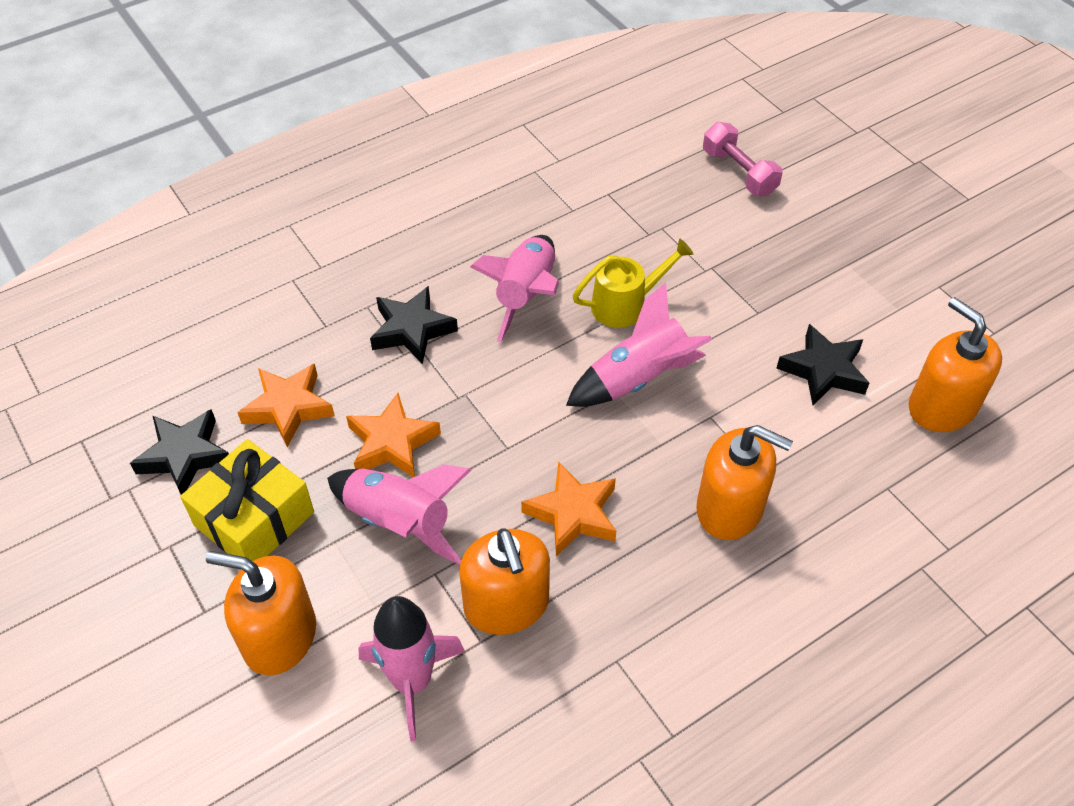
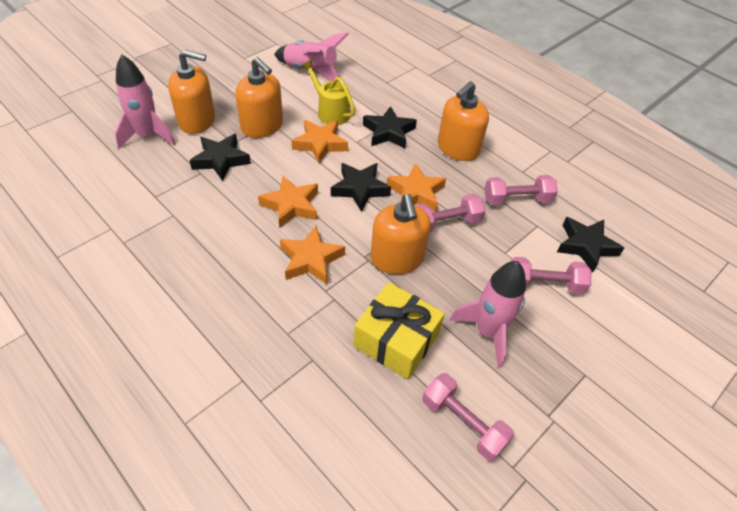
black star: [130,409,229,495] [370,286,458,364] [776,324,869,405] = 3 -> [189,134,251,181] [331,163,391,212] [363,106,417,149] [557,217,624,272] = 4
orange star: [237,364,335,447] [346,393,441,477] [521,461,616,557] = 3 -> [258,176,318,229] [280,226,345,284] [291,120,348,164] [387,163,446,212] = 4
pink dumbbell: [703,122,783,196] = 1 -> [416,194,486,233] [422,373,514,461] [484,175,558,205] [511,257,592,294] = 4
pink rocket: [327,464,471,565] [359,596,465,741] [470,235,559,343] [566,282,713,407] = 4 -> [115,55,176,149] [274,32,349,82] [449,261,526,368] = 3

